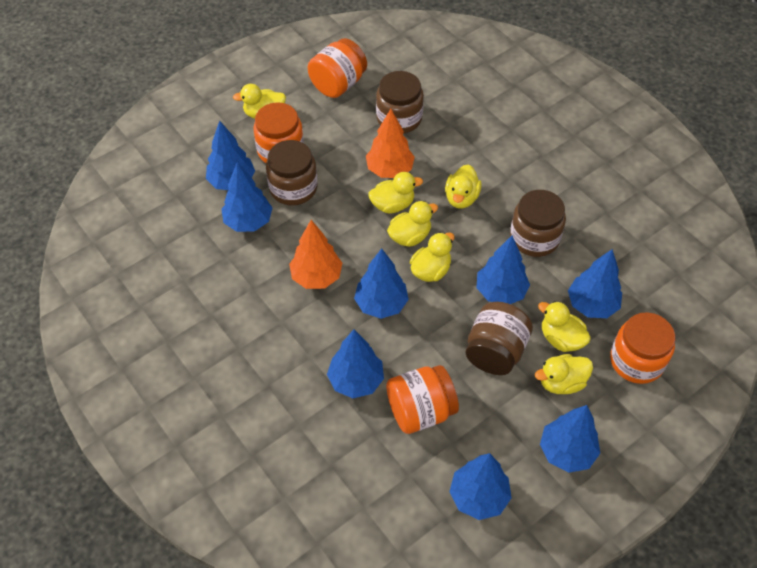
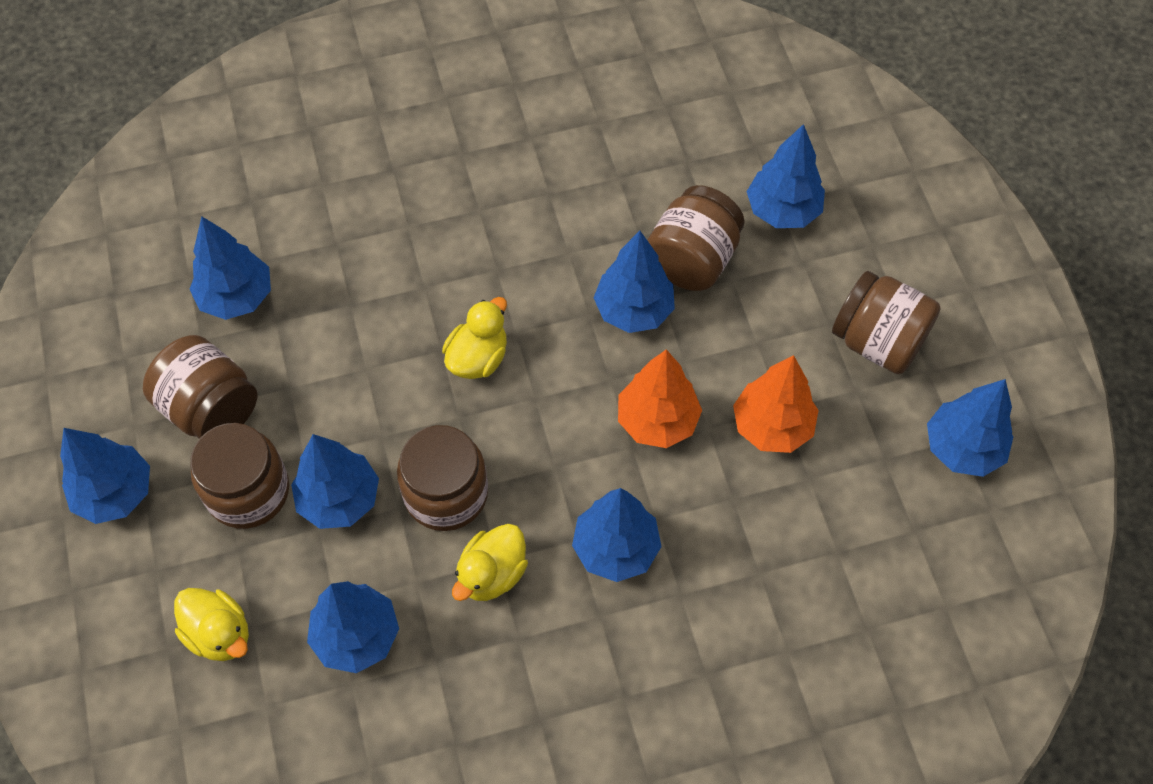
brown jar: [266,140,317,205] [376,71,424,134] [465,302,533,375] [510,190,566,257] = 4 -> [143,335,257,439] [190,423,289,529] [397,425,488,531] [647,185,744,291] [832,271,940,374] = 5
orange jar: [253,102,304,163] [308,38,367,98] [386,365,459,434] [610,312,675,384] = 4 -> none = 0
yellow duck: [233,84,286,119] [368,172,423,213] [387,201,438,247] [410,232,454,282] [445,164,482,209] [535,354,593,394] [538,301,591,352] = 7 -> [174,588,249,661] [442,297,507,379] [452,524,528,601] = 3

